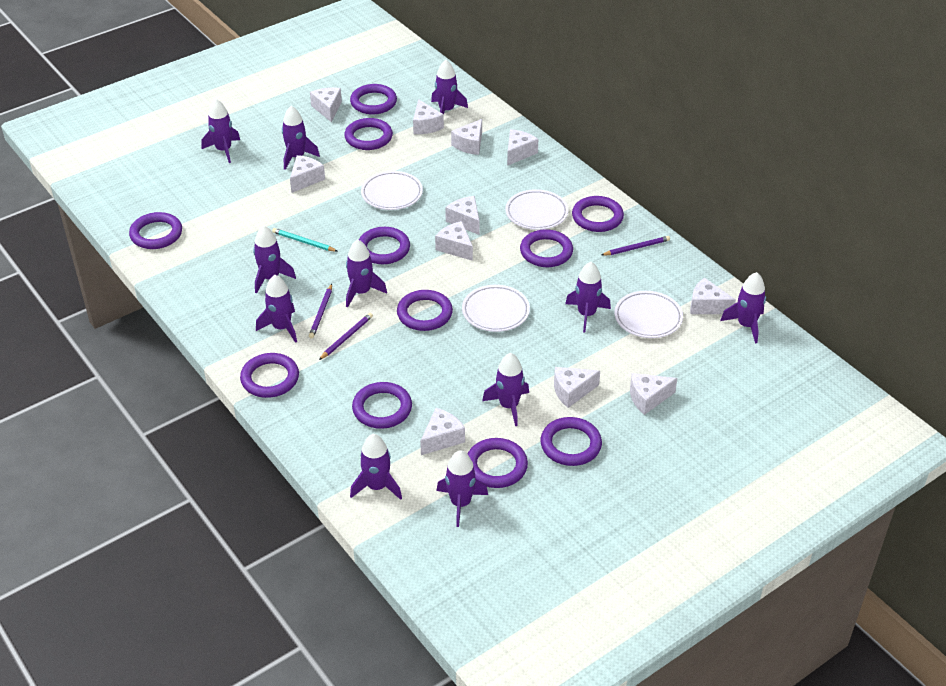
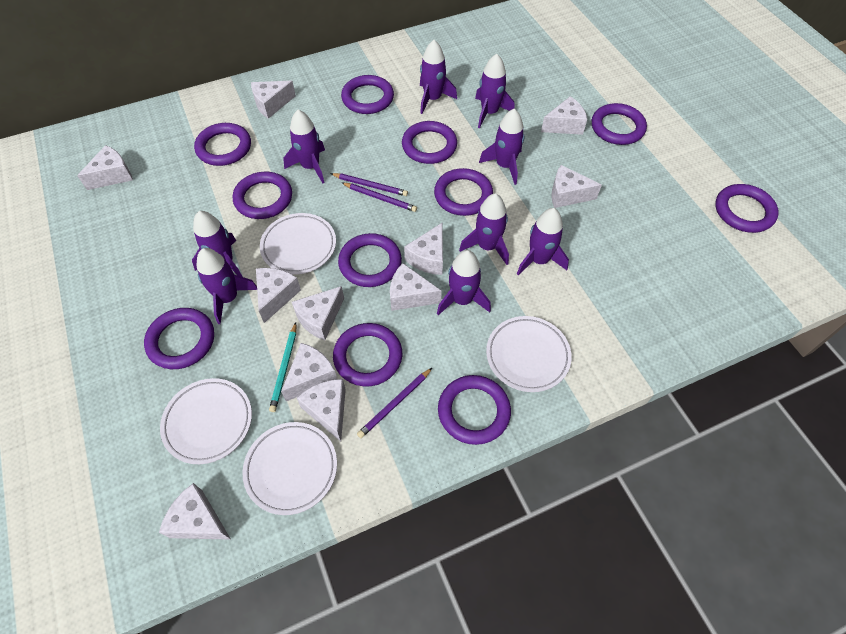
purple rocket: [202,99,240,163] [253,225,296,293] [256,275,297,343] [282,106,320,170] [346,239,387,307] [350,434,402,500] [431,60,468,114] [436,450,488,527] [482,353,529,426] [565,262,611,332] [720,272,766,343] = 11 -> [192,211,242,277] [196,248,257,324] [283,110,325,183] [420,40,457,114] [437,250,491,315] [459,193,509,265] [475,54,514,128] [479,109,525,185] [517,208,569,275] = 9

